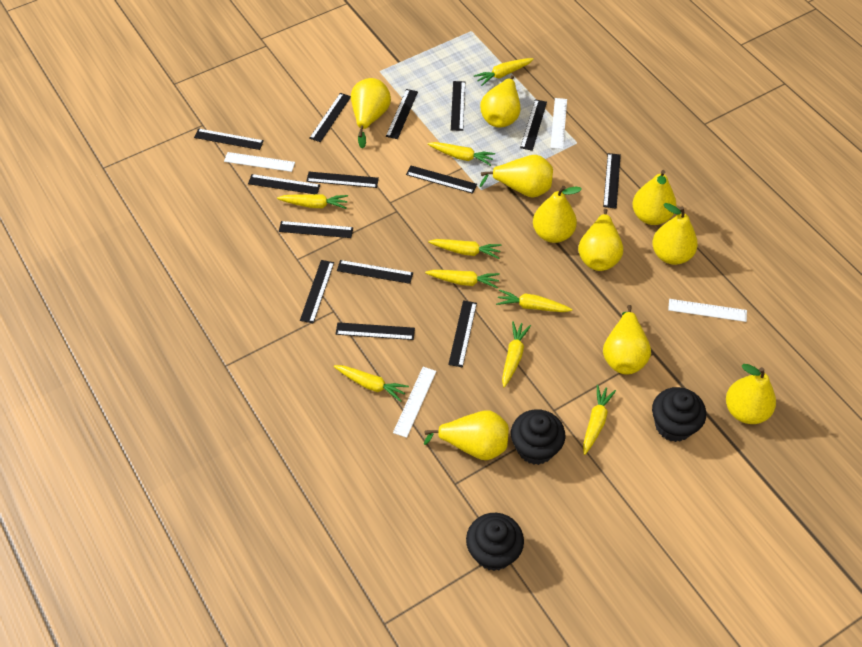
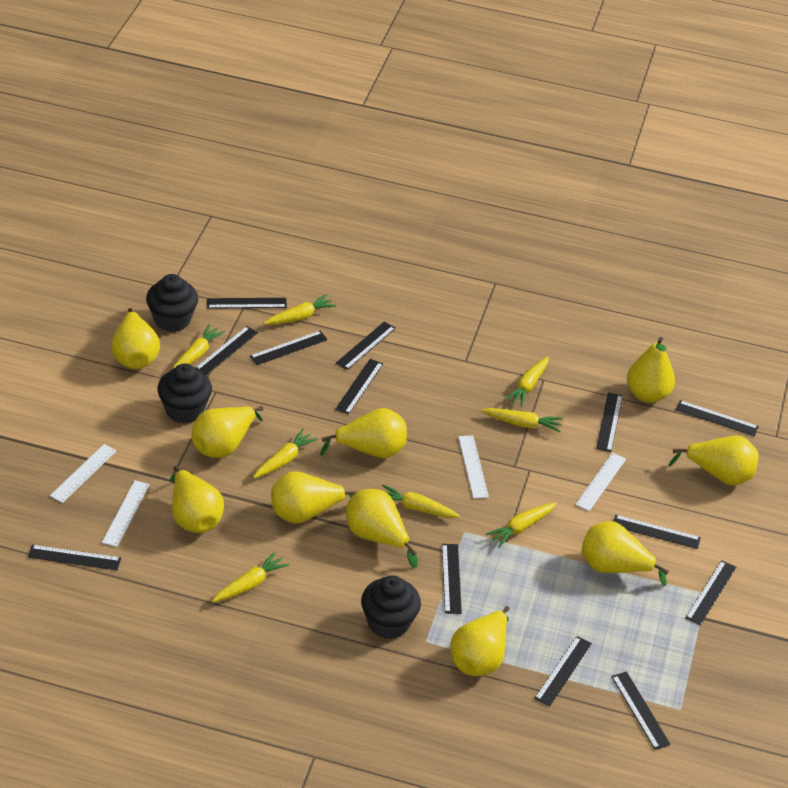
black ruler: [194,128,264,150] [248,174,320,194] [279,221,353,238] [300,260,334,323] [306,172,379,188] [309,93,351,142] [336,322,415,340] [337,260,413,284] [386,89,418,139] [406,166,477,194] [448,300,477,367] [451,81,465,131] [520,99,547,151] [603,153,621,209] = 14 -> [28,545,121,570] [195,326,258,375] [207,298,287,309] [250,331,328,365] [335,359,383,414] [336,322,396,370] [442,544,462,614] [534,636,592,707] [596,392,623,452] [611,672,671,750] [614,515,701,549] [676,400,759,436] [685,560,736,625] = 13
yellow carrot: [277,194,348,209] [334,365,409,402] [425,270,500,289] [428,142,495,166] [428,239,501,259] [474,58,533,86] [496,289,572,312] [502,321,531,388] [583,385,616,455] = 9 -> [172,324,225,369] [212,552,289,602] [253,429,318,478] [263,294,337,325] [382,485,460,518] [481,408,563,432] [486,503,557,547] [504,356,549,407] = 8

